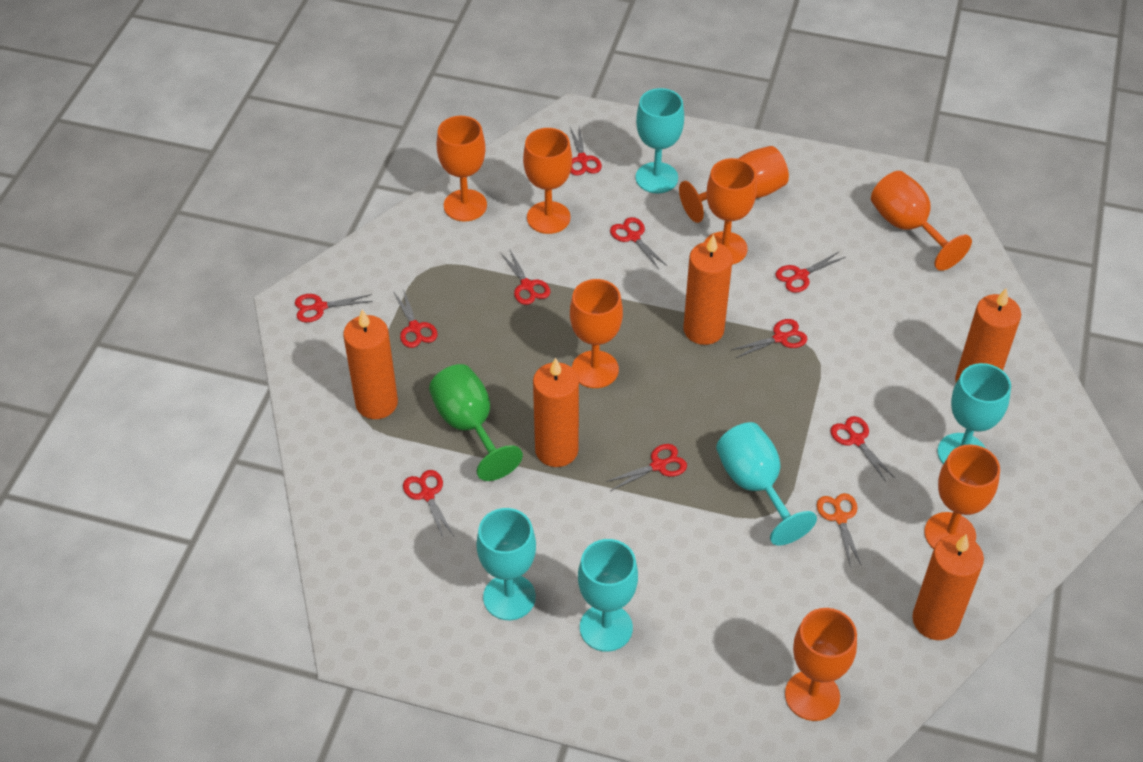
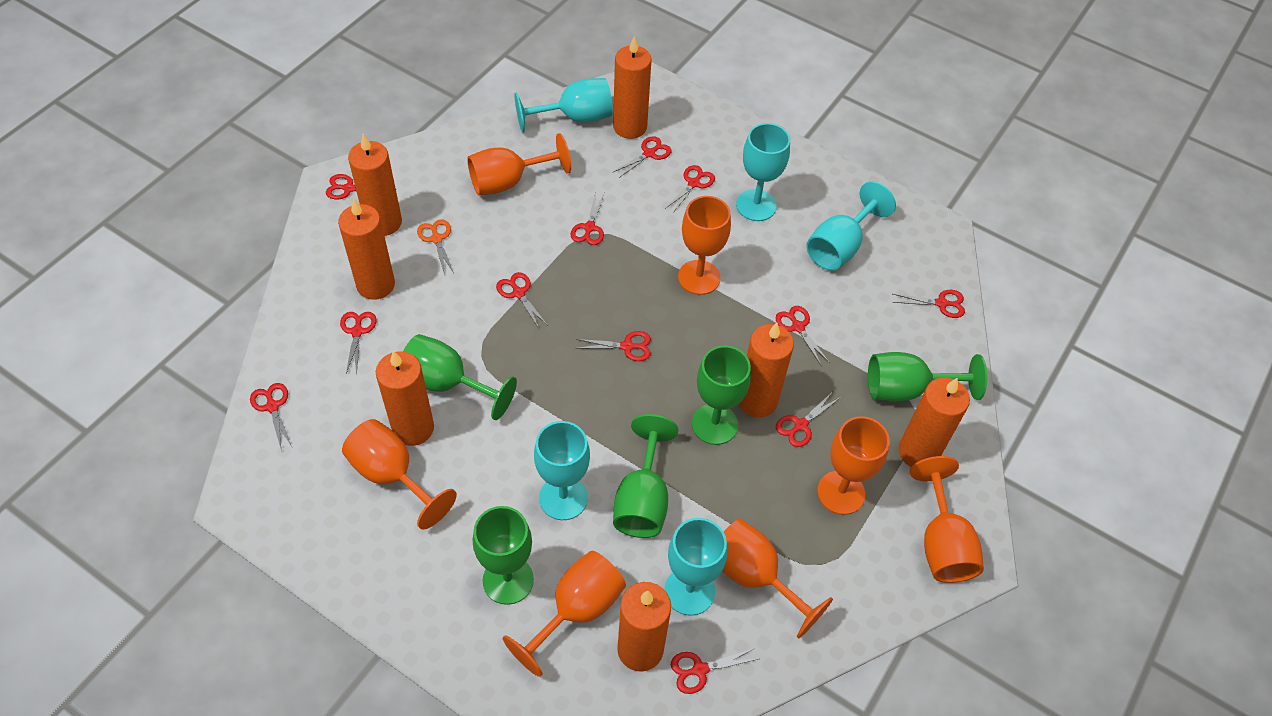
green goblet: [429,364,523,481] = 1 -> [403,334,517,420] [473,506,534,605] [613,414,678,538] [692,345,751,445] [868,352,987,402] = 5
orange candle: [343,310,398,419] [533,358,579,467] [683,234,733,345] [912,534,984,640] [955,288,1021,383] = 5 -> [338,198,395,300] [348,134,402,236] [376,351,434,446] [613,36,652,139] [617,582,671,672] [739,323,794,418] [898,378,970,467] = 7
orange goblet: [437,116,487,221] [523,128,572,234] [570,279,623,388] [679,146,789,223] [704,158,757,265] [785,608,857,721] [871,171,972,271] [924,444,1000,549] = 8 -> [342,419,457,530] [467,133,571,196] [503,551,626,677] [678,196,731,295] [722,518,833,638] [817,416,890,515] [910,456,984,583] = 7
red scissors: [295,294,373,322] [394,289,438,348] [403,470,454,538] [500,248,550,305] [570,127,602,176] [606,444,687,491] [610,217,667,269] [731,319,807,358] [775,252,846,293] [830,416,895,482] = 10 -> [250,383,292,448] [326,174,397,199] [340,312,376,375] [496,272,548,328] [570,193,605,245] [576,331,651,361] [614,136,671,178] [665,165,715,214] [671,648,758,694] [776,306,830,366] [776,393,841,447] [892,290,965,318] = 12

